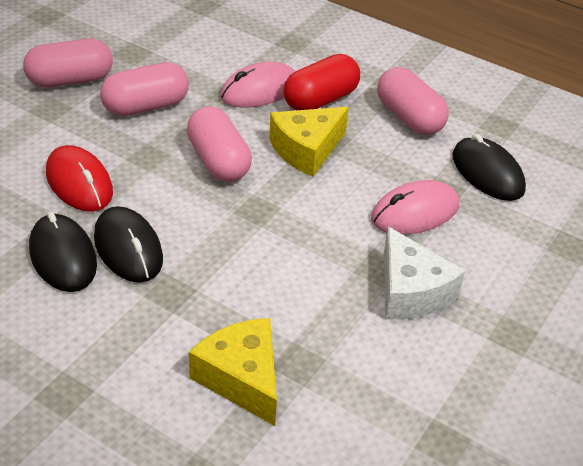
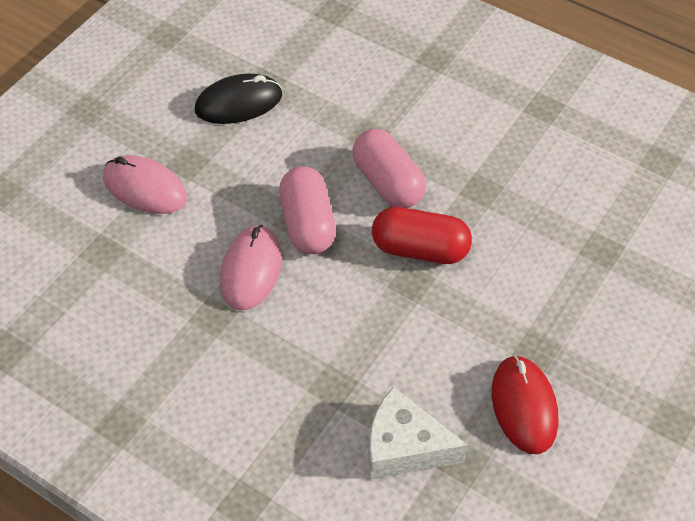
black mouse: [29,212,97,292] [94,206,163,283] [453,134,526,201] = 3 -> [195,74,282,124] = 1
pink capsule: [23,38,113,88] [100,62,189,116] [187,106,252,182] [377,67,449,135] = 4 -> [279,166,336,254] [352,129,426,208] = 2
yellow cheese: [189,318,277,426] [269,107,349,176] = 2 -> none = 0

